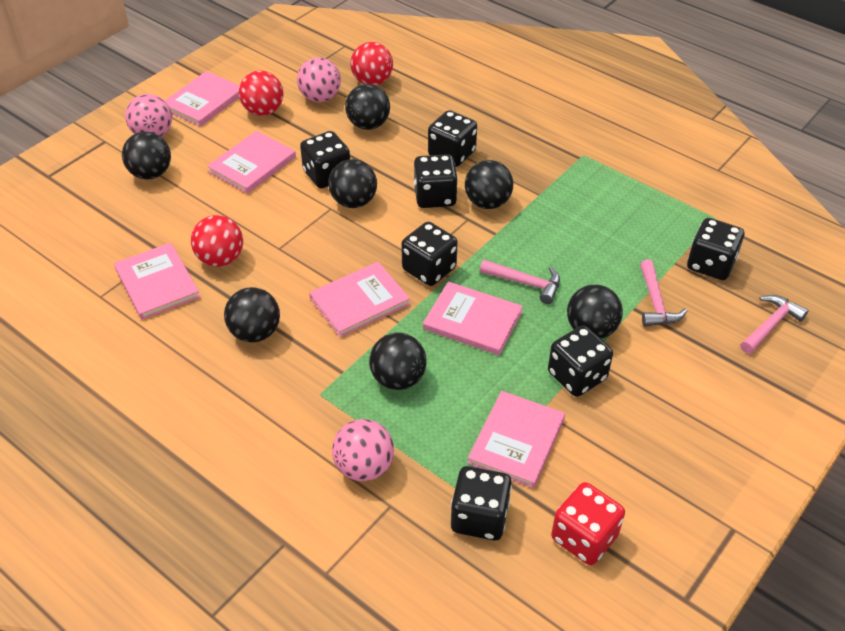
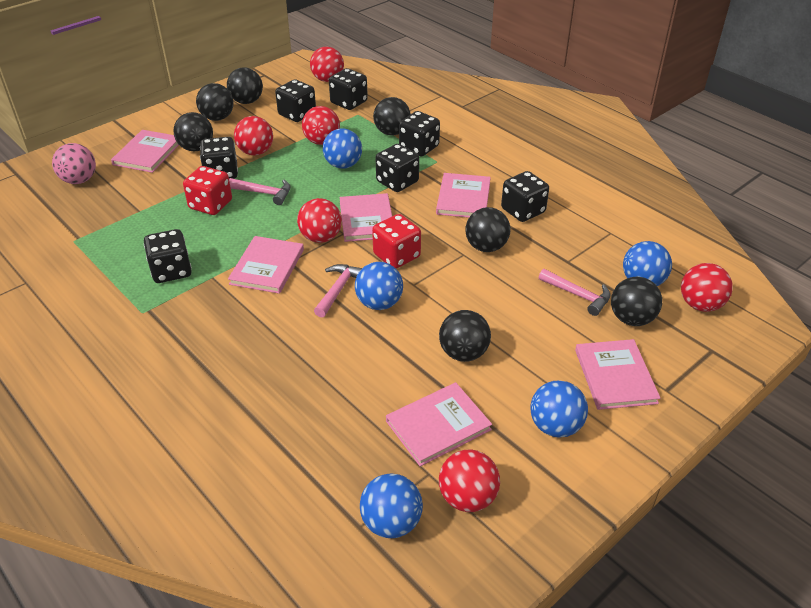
blue ball: none = 0 -> [323,129,362,169] [355,262,403,310] [360,473,423,538] [530,380,588,438] [623,241,672,286] = 5
pink ball: [125,94,172,137] [297,57,341,102] [332,419,394,481] = 3 -> [52,143,96,184] = 1
red ball: [191,215,243,267] [239,70,283,116] [350,42,393,85] = 3 -> [234,116,273,155] [297,198,342,243] [302,106,340,145] [310,47,344,82] [439,450,500,512] [681,263,733,312] = 6
red dice: [551,482,625,565] = 1 -> [183,166,232,215] [372,214,421,269] = 2

